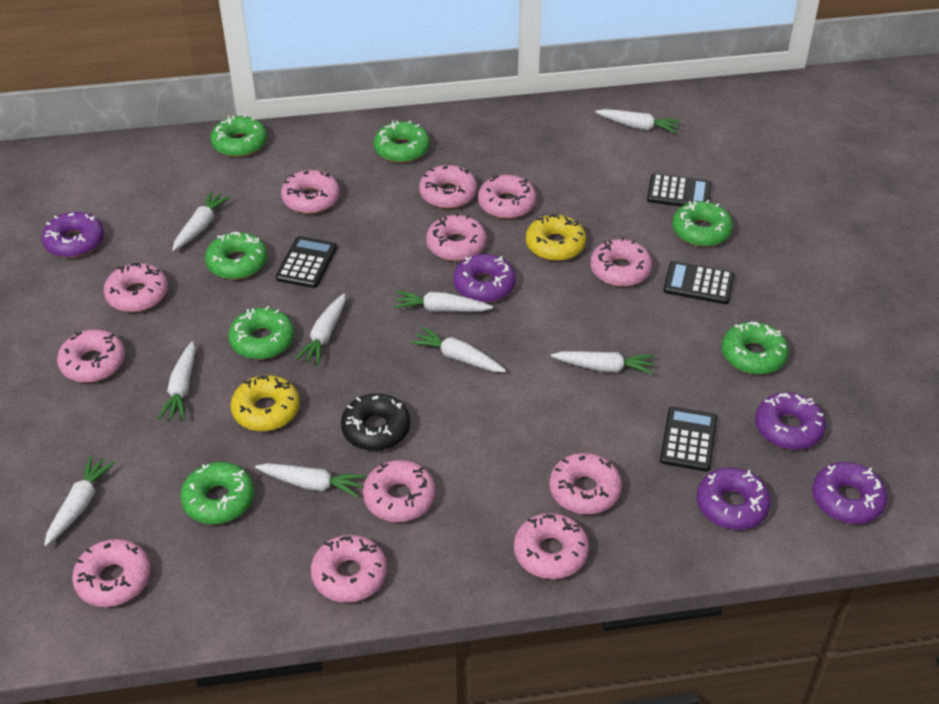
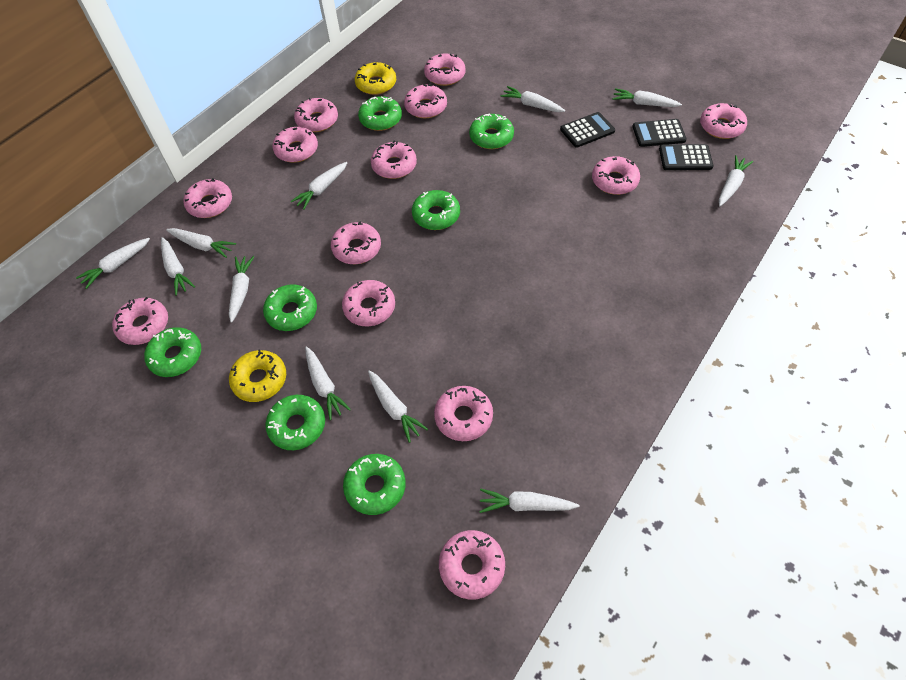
black calculator: [276,236,337,288] [647,173,712,206] [660,406,717,472] [663,261,735,304] = 4 -> [560,112,615,148] [632,119,687,147] [659,144,714,170] = 3
black donut: [341,393,410,451] = 1 -> none = 0
pink donut: [57,329,125,383] [72,539,151,607] [104,263,168,312] [281,170,340,214] [311,535,387,603] [363,460,435,522] [419,165,477,209] [426,213,487,261] [478,175,536,219] [514,513,589,579] [549,453,622,514] [590,237,652,287] = 12 -> [112,297,168,345] [183,178,232,218] [272,127,318,163] [294,98,338,132] [331,221,381,264] [342,280,395,326] [371,140,417,179] [404,83,447,118] [424,53,465,86] [434,386,493,441] [439,530,505,600] [592,156,640,195] [700,103,747,139] = 13
purple donut: [42,212,104,258] [453,254,516,302] [697,467,771,530] [755,392,826,450] [813,462,887,524] = 5 -> none = 0
white carrot: [44,455,115,546] [158,341,195,420] [172,191,231,251] [255,463,366,497] [295,293,345,365] [393,291,493,312] [410,327,506,372] [551,351,654,374] [595,109,681,134] = 9 -> [76,238,150,289] [161,237,195,296] [166,228,236,258] [229,256,255,323] [291,162,347,210] [305,347,351,420] [368,370,428,443] [479,489,580,513] [500,86,565,112] [612,88,682,107] [719,155,753,206] = 11

